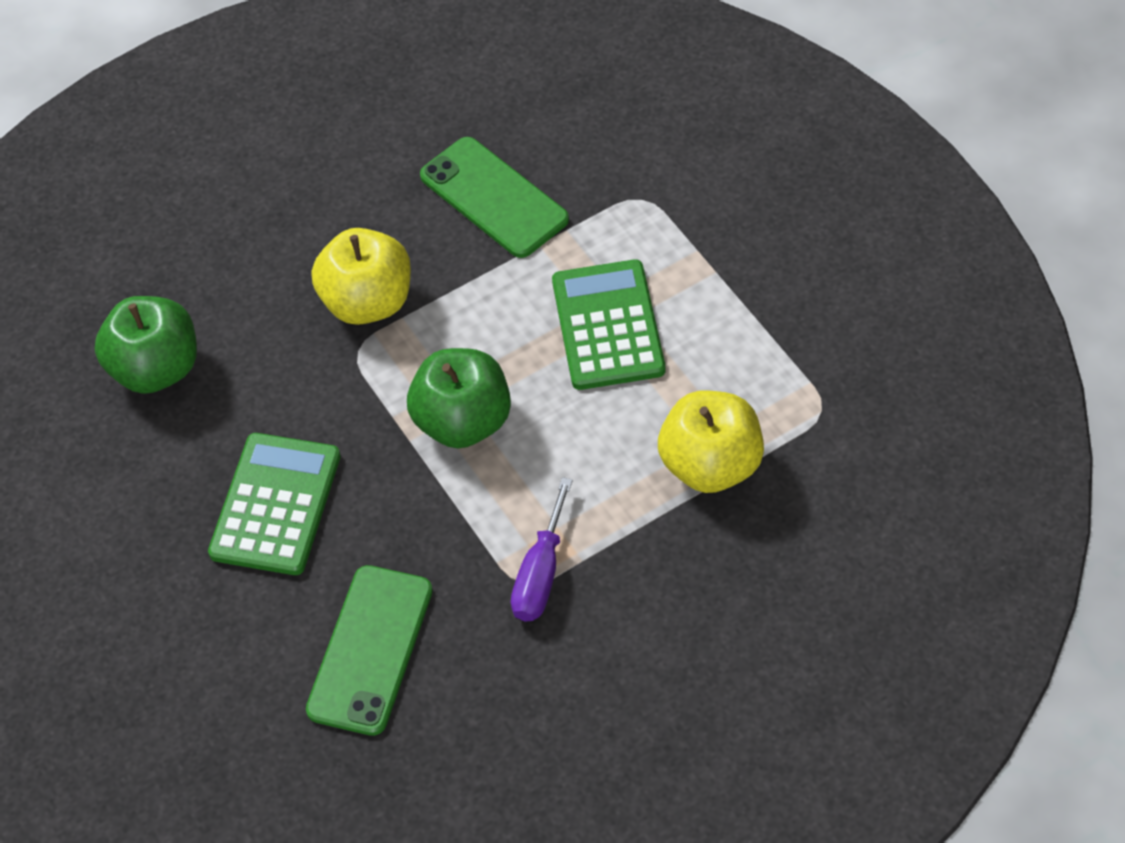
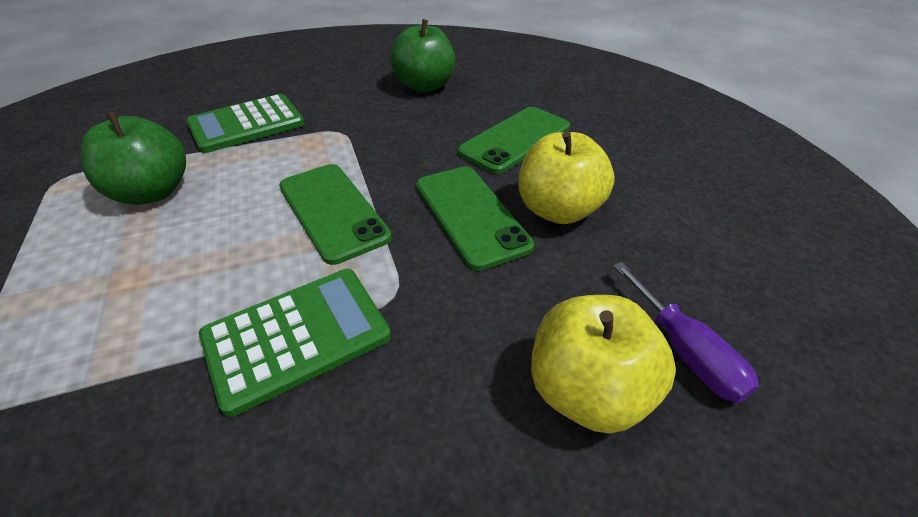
green phone: [306,565,433,736] [420,137,569,258] = 2 -> [279,164,392,265] [416,166,534,271] [458,107,570,174] = 3

